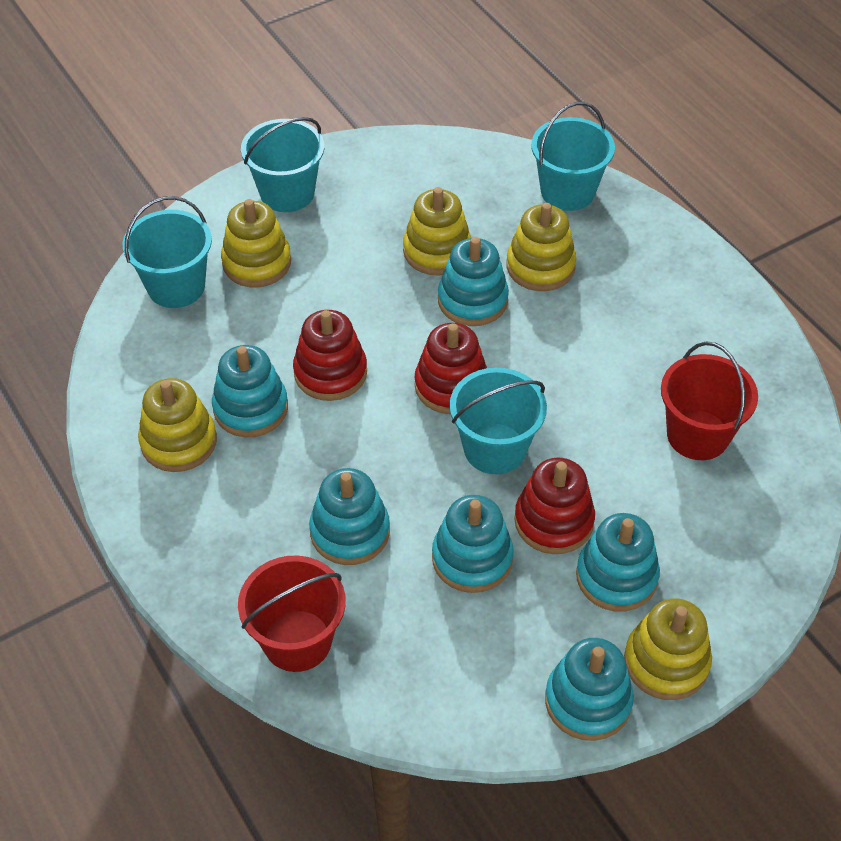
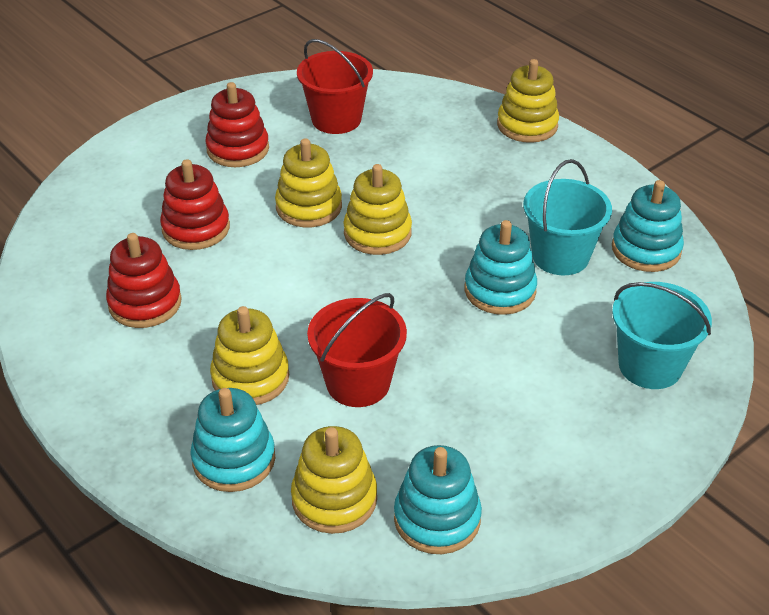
turquoise bucket: [123,196,212,308] [241,117,324,212] [450,368,547,474] [531,102,615,211] = 4 -> [523,159,612,275] [612,282,712,389] = 2
turquoise stacking toy: [212,345,288,437] [309,468,390,565] [432,495,514,593] [438,237,509,326] [545,638,634,741] [576,513,660,612] = 6 -> [190,388,275,492] [394,445,482,554] [465,220,537,315] [612,180,684,272] = 4

